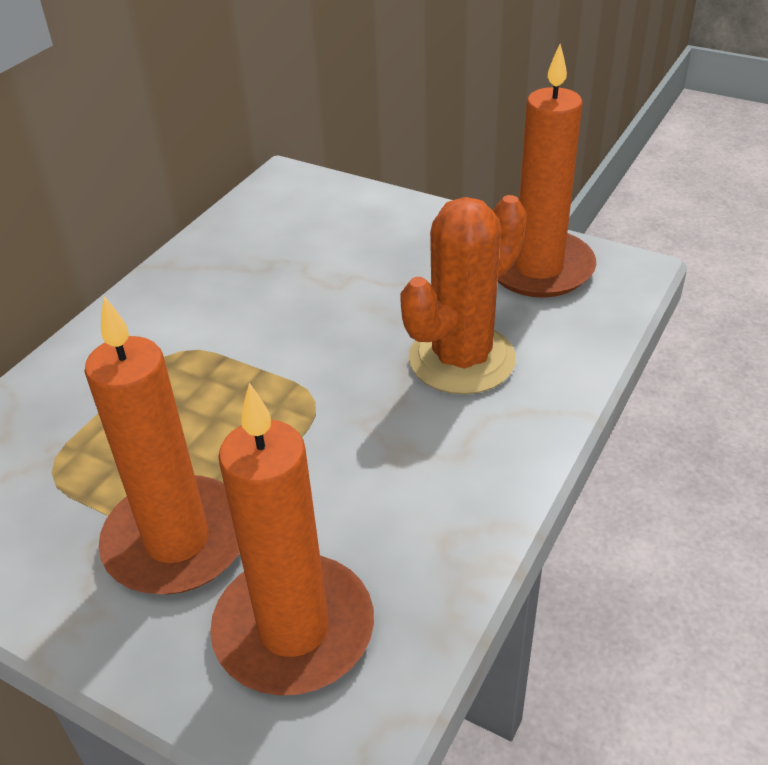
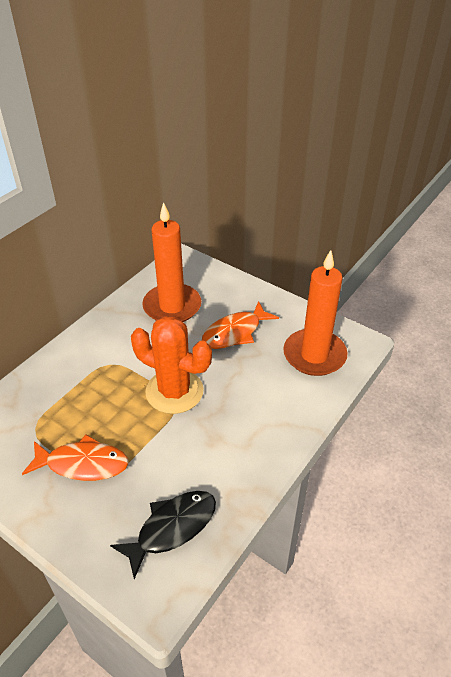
black fish: none = 0 -> [110,491,216,579] = 1
orange candle: [85,296,240,594] [210,383,374,695] [497,44,596,298] = 3 -> [142,202,201,322] [283,250,347,376] = 2
orange fish: none = 0 -> [22,435,129,481] [202,301,279,349] = 2

